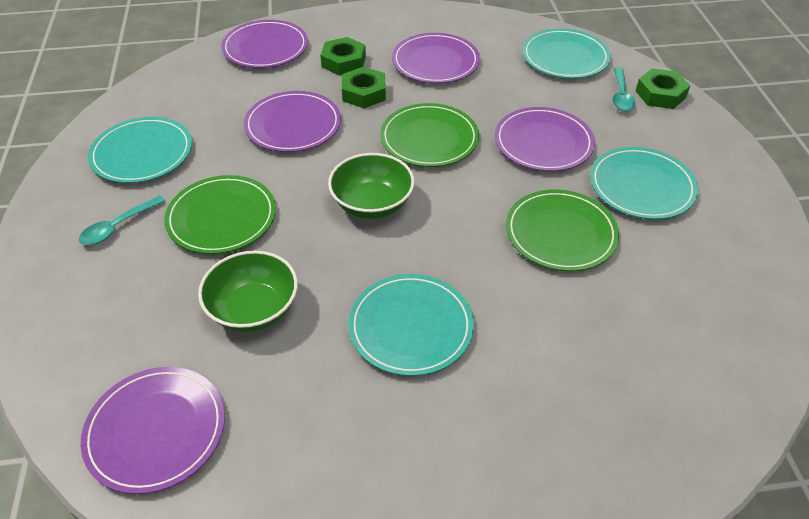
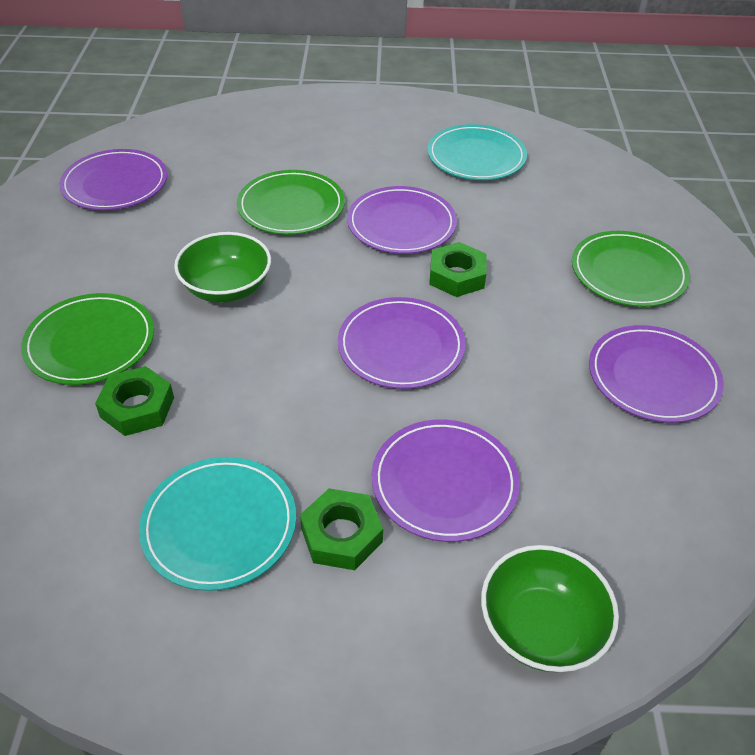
turquoise plate: [88,117,192,183] [348,274,474,376] [522,28,611,79] [590,147,698,220] = 4 -> [139,457,296,591] [427,124,527,180] = 2
turquoise spoon: [79,195,165,245] [612,67,635,111] = 2 -> none = 0

